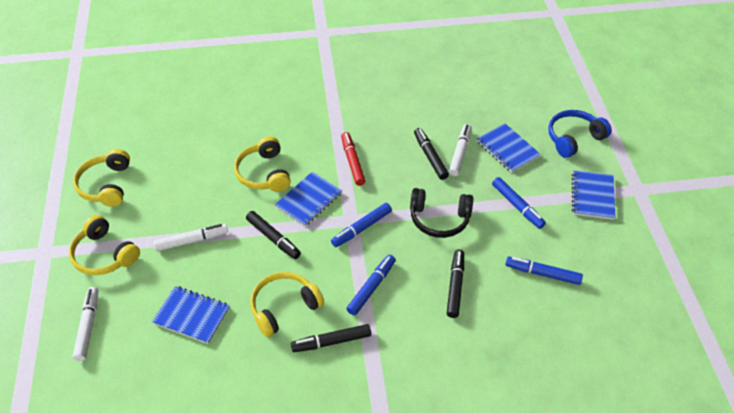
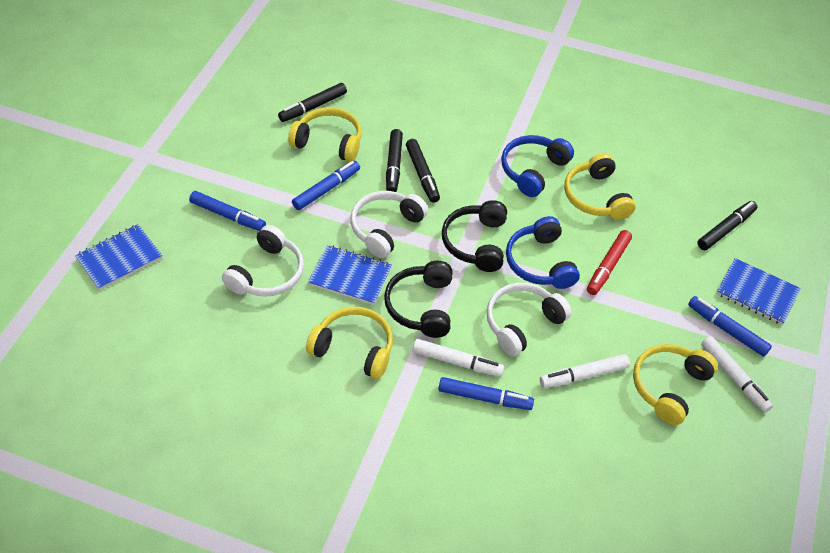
black headphones: [410,188,473,238] = 1 -> [384,261,453,338] [442,200,507,272] = 2
blue headphones: [548,110,612,158] = 1 -> [501,135,574,197] [506,216,580,289] = 2
blue notebook: [152,286,230,344] [275,172,342,227] [477,123,541,173] [572,170,616,220] = 4 -> [75,224,162,291] [308,245,392,305] [716,258,801,325] = 3
white headphones: none = 0 -> [222,225,304,297] [351,191,428,258] [487,283,572,356] = 3

